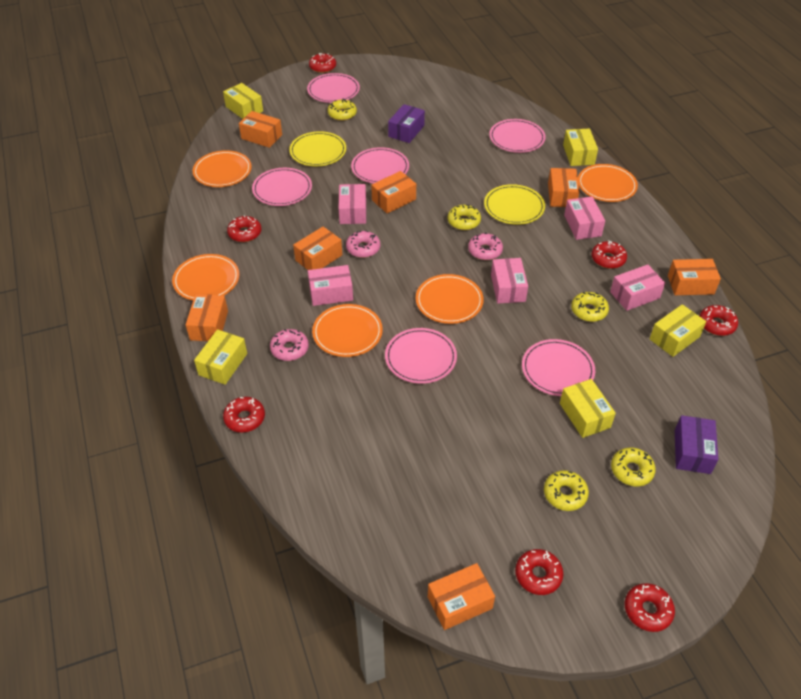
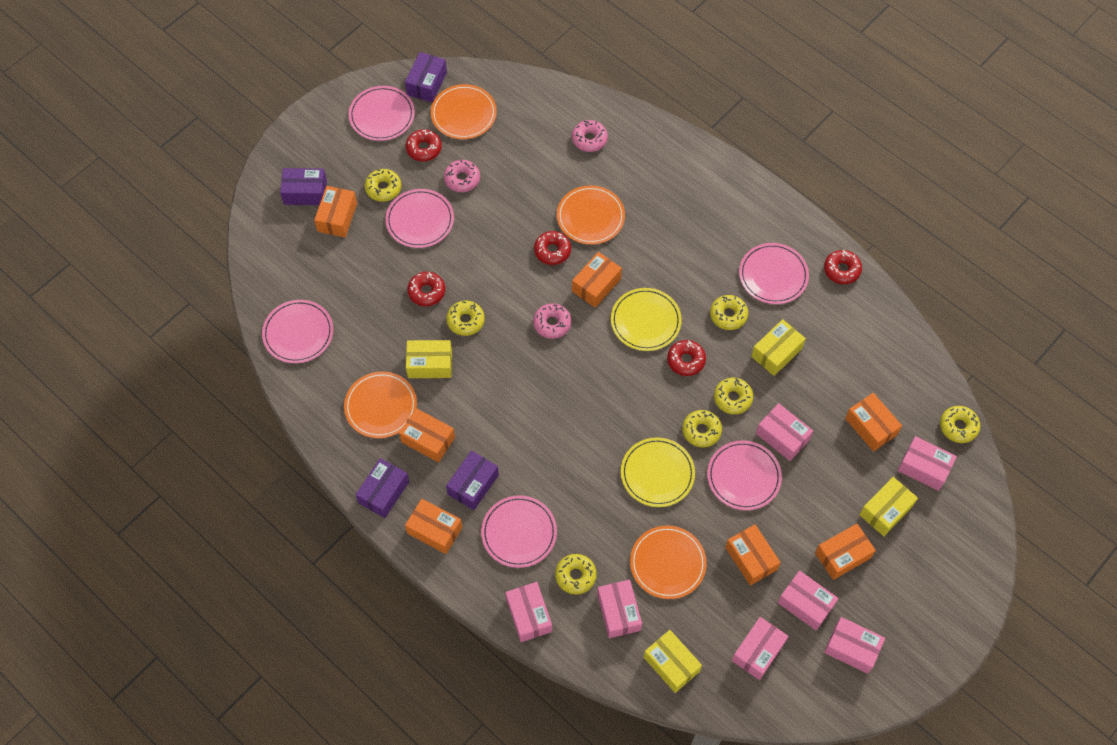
orange plate: [172,254,240,300] [193,150,252,187] [312,304,383,357] [416,274,484,324] [578,164,638,202] = 5 -> [344,372,417,438] [431,84,497,139] [557,185,625,245] [630,526,707,599] = 4
pink box: [308,265,353,306] [339,184,366,224] [491,258,528,304] [564,197,605,240] [610,264,665,311] = 5 -> [506,582,552,642] [597,580,642,638] [732,617,788,680] [756,403,813,461] [778,571,839,630] [824,617,885,674] [898,436,957,491] = 7
purple box: [388,104,425,143] [675,415,718,474] = 2 -> [280,168,327,205] [356,458,409,518] [405,52,447,103] [446,450,499,510] = 4
red donut: [223,397,265,433] [227,215,261,242] [309,53,336,73] [515,549,563,595] [592,240,627,269] [625,583,675,632] [699,305,738,336] = 7 -> [406,129,442,161] [407,272,445,306] [534,231,571,265] [667,340,706,376] [824,250,862,284] = 5
yellow box: [194,329,247,385] [223,83,263,119] [560,379,616,438] [563,128,598,166] [650,304,706,357] = 5 -> [406,340,452,378] [644,630,702,693] [751,319,806,376] [859,477,918,536] = 4
yellow donut: [328,99,357,121] [448,204,481,230] [544,470,589,511] [571,292,609,322] [611,447,656,486] = 5 -> [365,169,401,202] [446,301,485,336] [555,554,597,594] [682,410,722,447] [710,295,748,330] [714,378,753,414] [940,406,980,443] = 7

